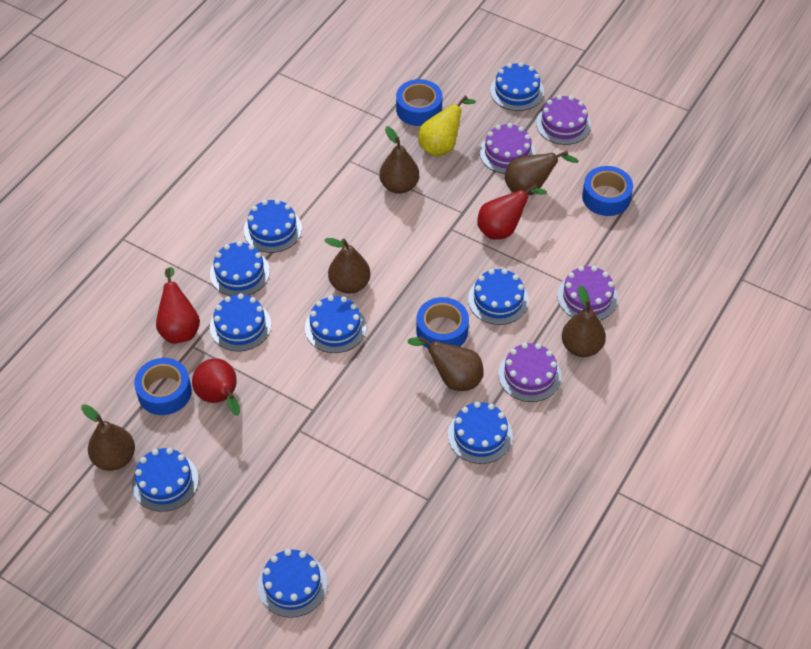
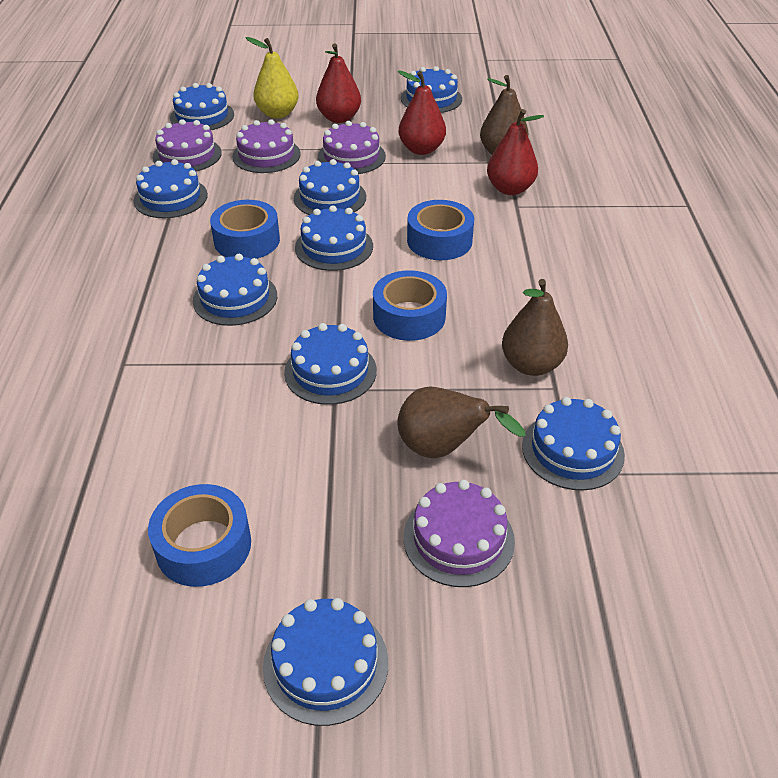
brown pear: [81,404,135,471] [324,238,370,294] [379,126,419,194] [407,336,484,391] [505,151,579,196] [562,285,606,357] = 6 -> [398,387,526,459] [480,75,528,155] [502,279,568,376] = 3

